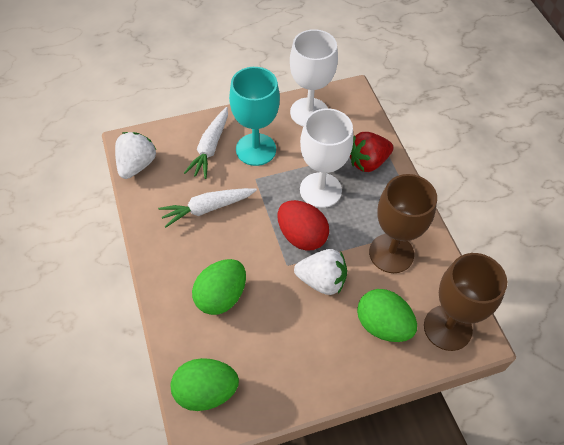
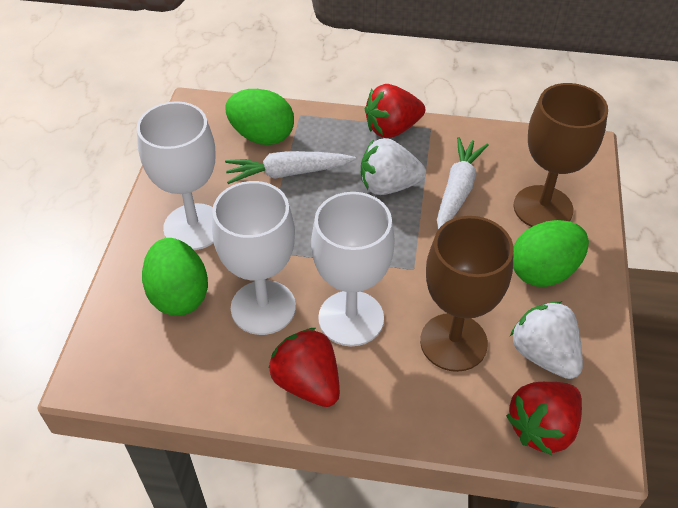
red egg: [277,200,329,251] = 1 -> none = 0
red strawberry: [350,132,393,172] = 1 -> [269,328,340,407] [365,84,425,138] [506,382,582,455] = 3
turquoise goblet: [229,67,280,166] = 1 -> none = 0
white goblet: [290,29,338,126] [300,108,353,208] = 2 -> [137,101,215,250] [212,181,296,335] [311,192,395,346] = 3

